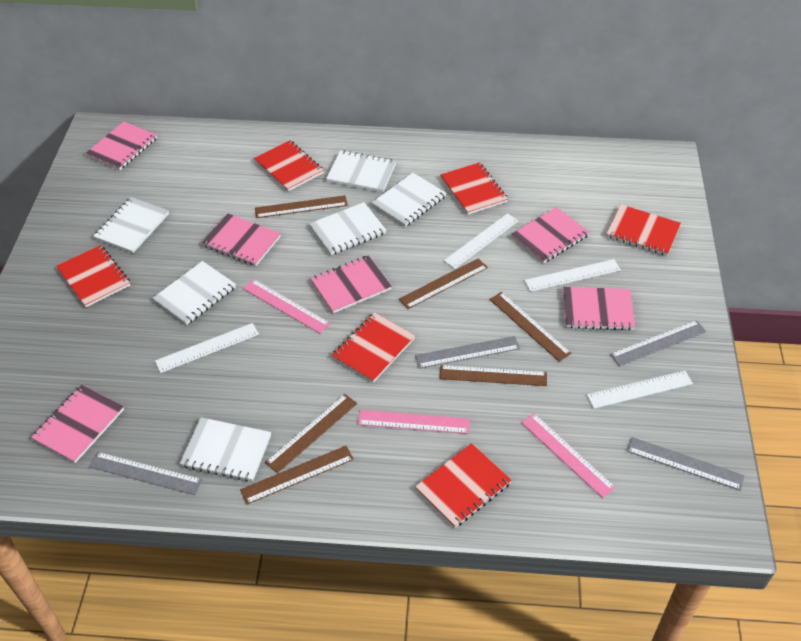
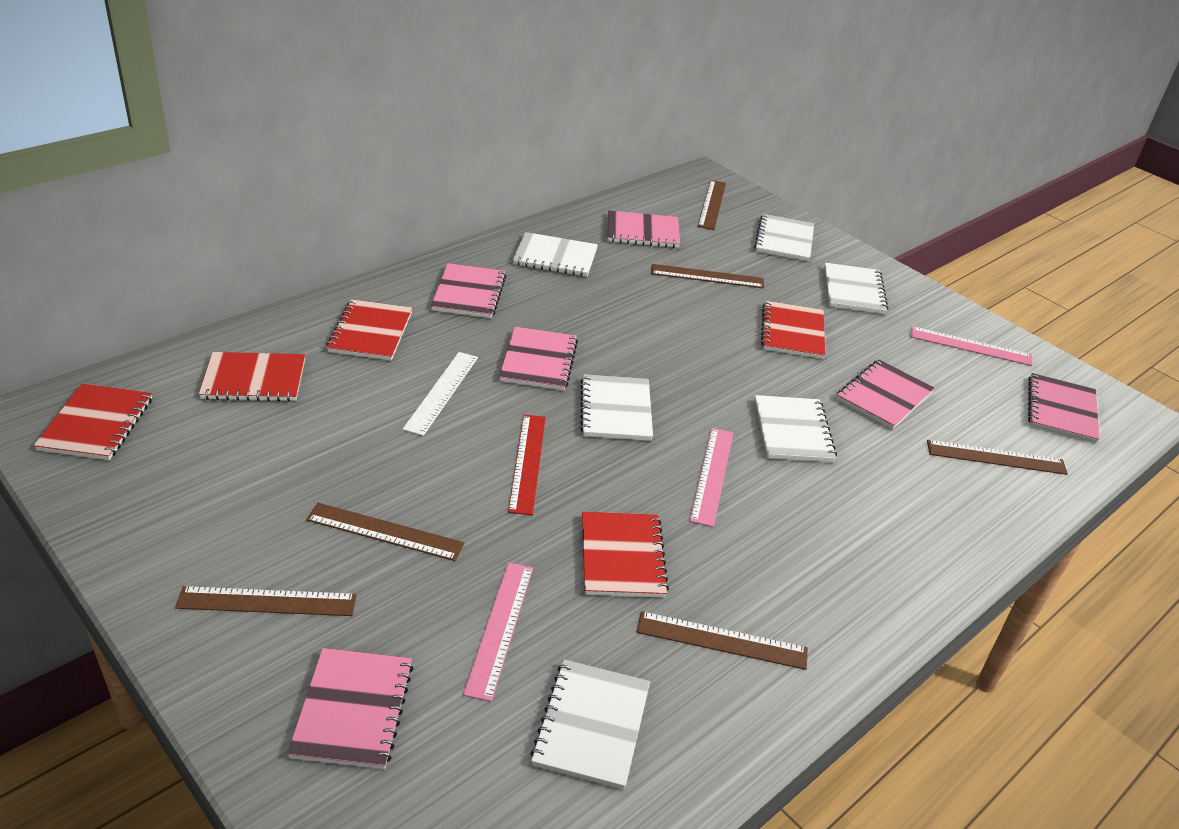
grey ruler: [89,452,202,495] [415,336,520,369] [610,320,706,366] [627,437,745,491] = 4 -> none = 0
red notebook: [56,245,130,307] [254,140,324,191] [332,312,415,383] [415,443,512,528] [440,162,508,215] [606,204,681,256] = 6 -> [34,383,152,460] [199,352,305,402] [326,299,412,361] [582,511,669,598] [761,301,825,359] = 5
red ruler: none = 0 -> [508,415,546,515] = 1
white ruler: [155,323,259,373] [444,213,518,269] [524,259,621,292] [587,371,693,409] = 4 -> [402,352,478,436] = 1

